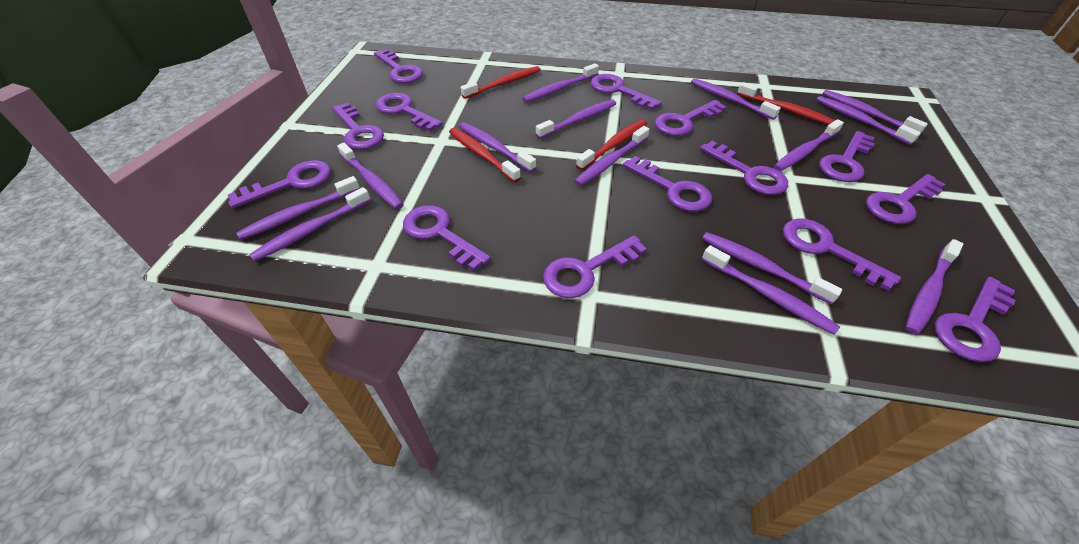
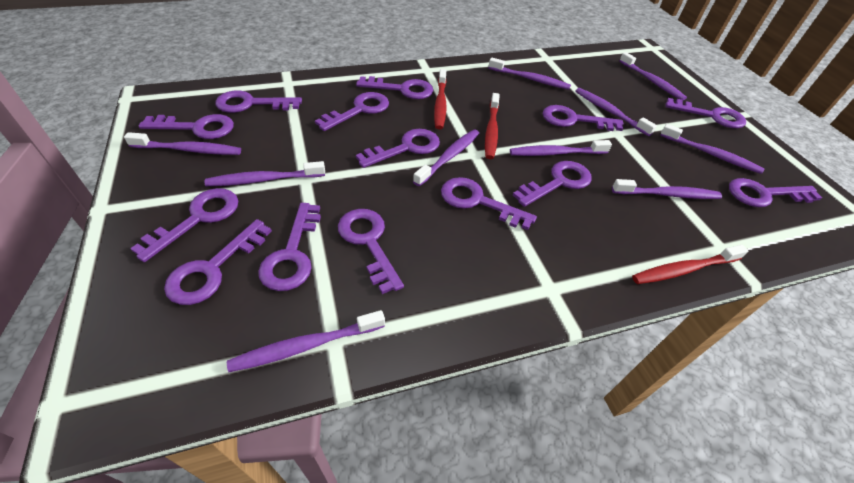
purple toothbrush: [236,176,360,240] [249,187,371,262] [337,143,403,209] [459,122,536,172] [522,63,599,103] [536,100,616,139] [574,126,650,186] [691,78,781,120] [702,232,842,304] [702,245,840,335] [774,119,844,171] [816,96,921,145] [822,90,928,132] [905,239,963,335] = 14 -> [124,132,241,155] [205,161,325,186] [227,310,385,372] [413,129,480,186] [488,58,571,90] [510,140,612,156] [575,88,657,136] [612,179,722,199] [619,52,687,101] [660,124,764,174] = 10
red toothbrush: [449,128,521,182] [461,66,540,99] [576,119,647,170] [737,82,835,125] = 4 -> [434,69,447,129] [485,93,500,159] [632,245,748,284] = 3

